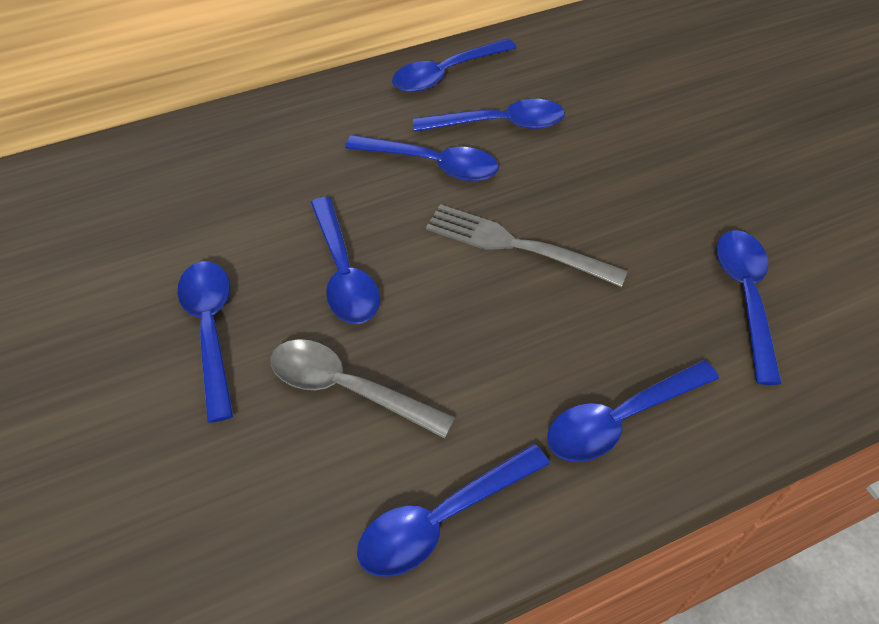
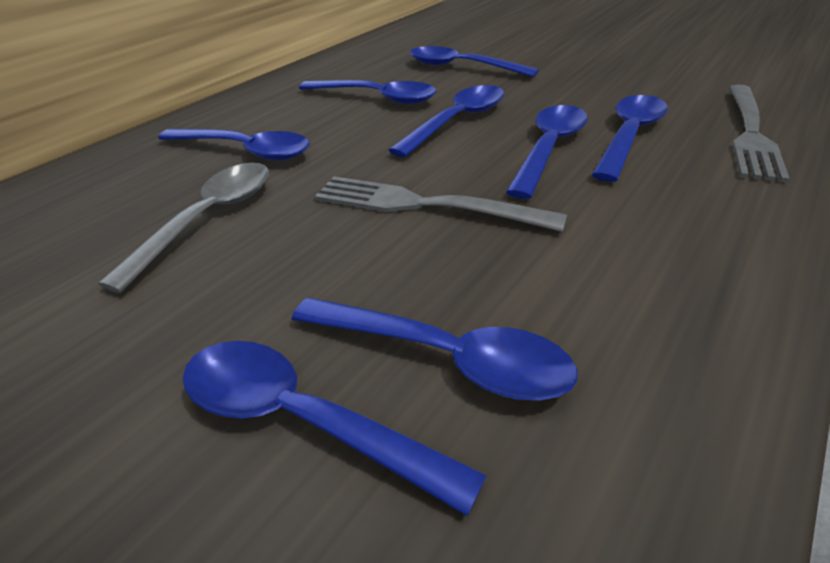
grey fork: [426,204,628,287] = 1 -> [315,176,567,232] [729,84,790,182] = 2

